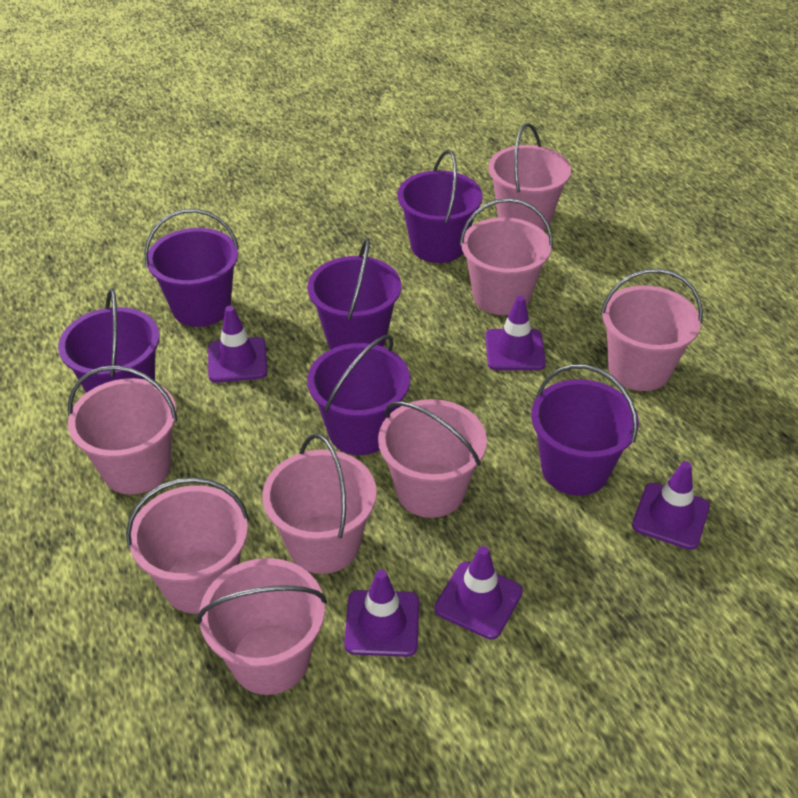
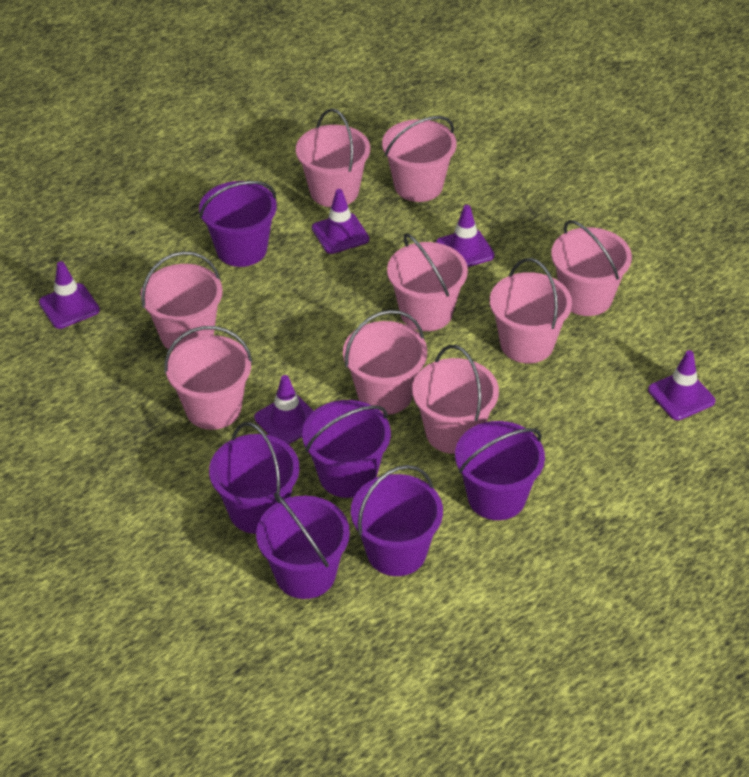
pink bucket: [68,365,178,494] [126,477,249,614] [197,558,327,695] [262,434,377,574] [378,399,487,518] [460,198,553,315] [489,123,571,231] [600,268,703,391] = 8 -> [141,251,223,352] [164,326,253,430] [296,109,370,207] [343,310,427,415] [382,116,456,202] [387,233,468,331] [412,345,499,454] [490,258,572,363] [551,220,632,316] = 9

